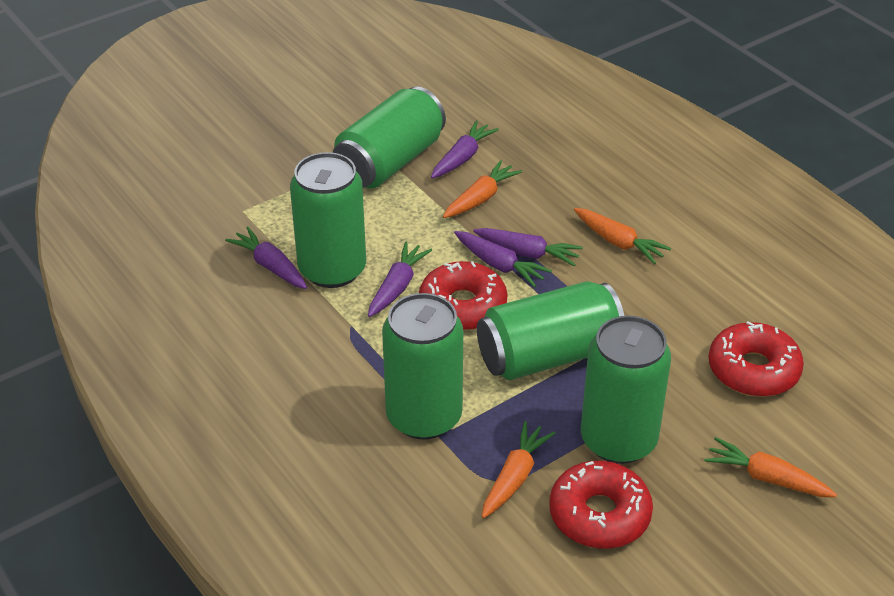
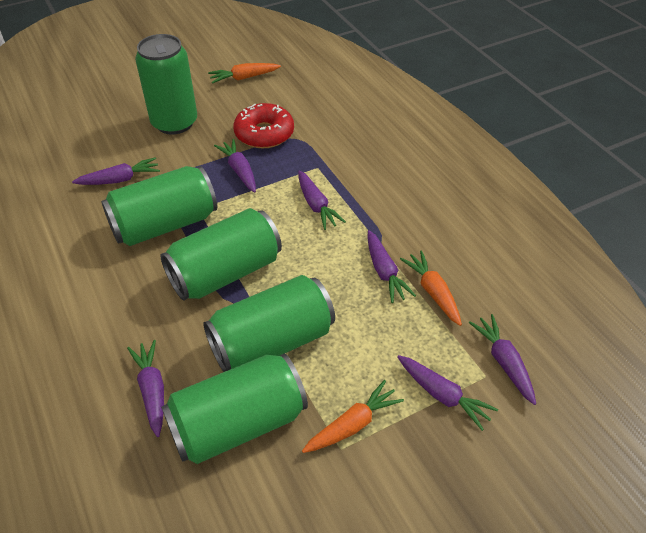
orange carrot: [443,160,522,218] [482,421,555,518] [574,208,671,264] [705,437,837,497] = 4 -> [208,63,281,84] [302,380,404,453] [400,251,462,326] = 3
purple carrot: [225,226,307,289] [368,242,432,317] [431,120,499,178] [454,231,552,288] [473,228,583,266] = 5 -> [72,157,160,185] [127,340,164,437] [214,139,256,192] [298,170,346,230] [367,230,416,303] [397,355,498,431] [469,314,536,405] = 7
red donut: [419,261,507,331] [549,461,653,549] [708,321,804,397] = 3 -> [233,103,294,149] = 1

